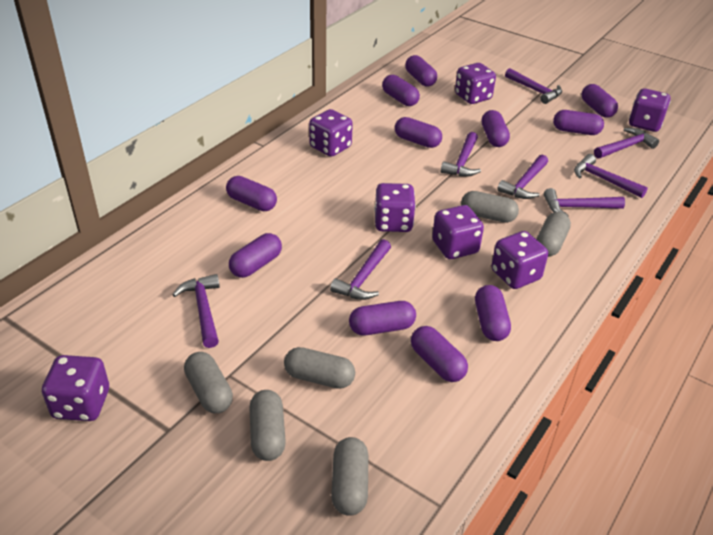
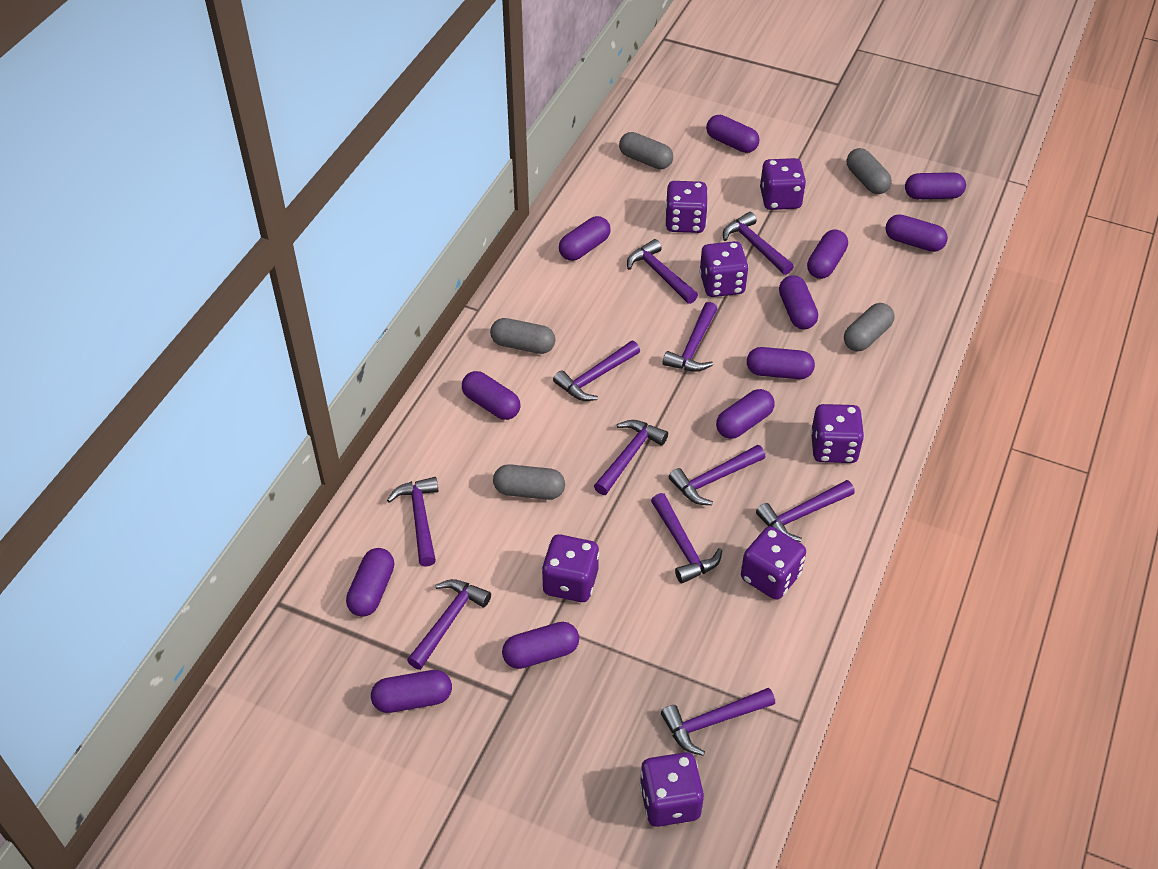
grey capsule: [184,352,233,413] [250,390,286,461] [284,347,355,389] [331,437,368,516] [461,191,519,223] [536,212,571,257] = 6 -> [490,318,555,354] [493,464,565,500] [619,132,673,169] [844,303,895,352] [847,148,892,194] = 5
purple capsule: [226,176,277,211] [229,233,282,278] [349,301,416,335] [382,75,420,106] [395,117,442,148] [405,55,437,86] [411,326,468,382] [475,285,511,341] [482,110,510,147] [553,110,604,135] [581,84,618,118] = 11 -> [346,548,394,617] [371,670,452,713] [462,371,521,420] [502,622,579,669] [559,216,611,261] [706,115,759,153] [716,389,774,439] [747,347,815,379] [779,275,818,329] [807,229,848,279] [886,214,948,252] [905,172,966,199] = 12
purple hammer: [172,274,220,348] [330,239,391,300] [441,132,481,177] [497,155,548,199] [505,68,562,104] [543,188,625,216] [574,154,648,198] [594,128,659,159] = 8 -> [387,477,439,567] [407,579,491,670] [553,341,640,401] [594,420,668,495] [627,239,698,304] [651,493,722,583] [661,688,775,756] [663,302,717,372] [669,445,765,505] [723,212,794,275] [756,480,855,542] = 11

